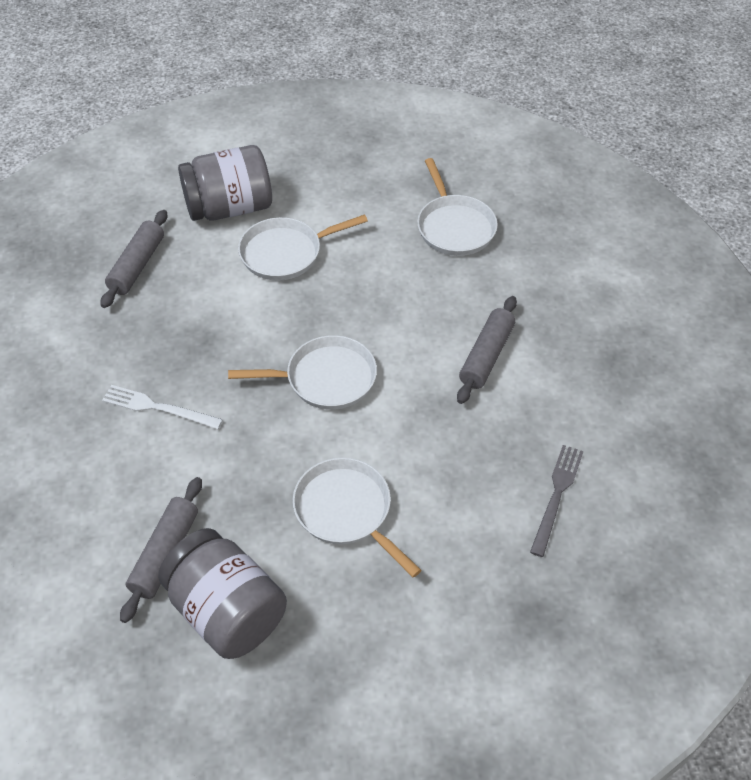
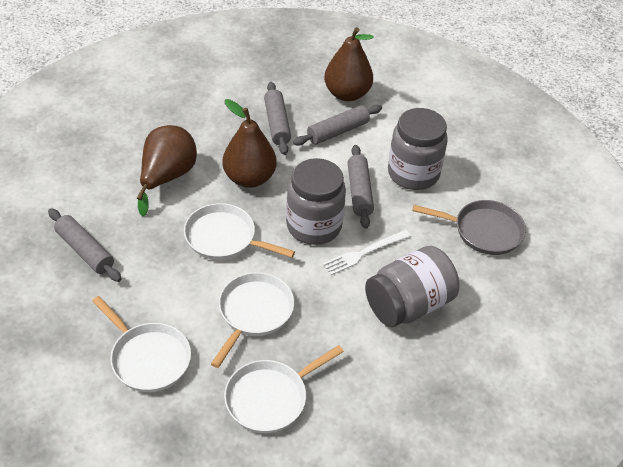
brown pear: none = 0 -> [137,125,197,217] [222,99,276,188] [324,27,373,101] = 3
grey fork: [530,445,584,557] = 1 -> none = 0
grey jar: [158,528,287,659] [178,145,272,221] = 2 -> [286,158,346,245] [365,246,459,327] [388,108,448,190] = 3
grey pan: none = 0 -> [412,200,526,255] = 1
grey rolling pin: [101,210,167,308] [120,477,202,623] [457,296,517,404] = 3 -> [48,208,121,282] [264,82,291,155] [293,105,382,146] [348,145,374,229] = 4

